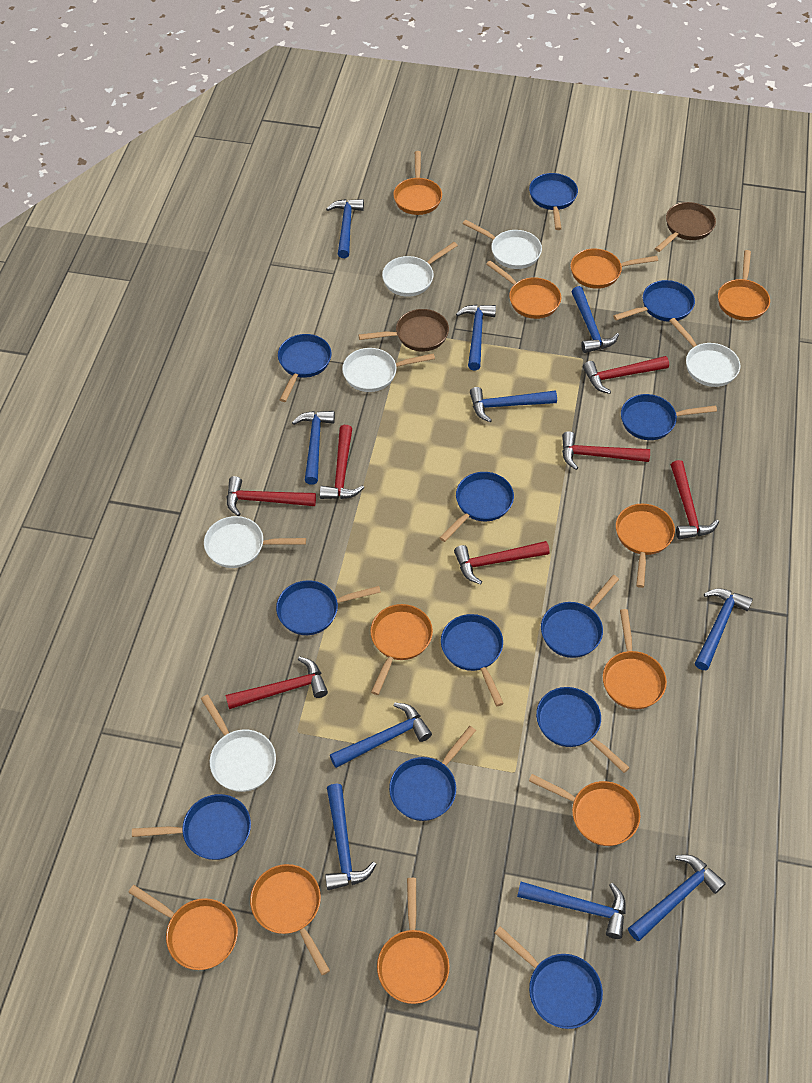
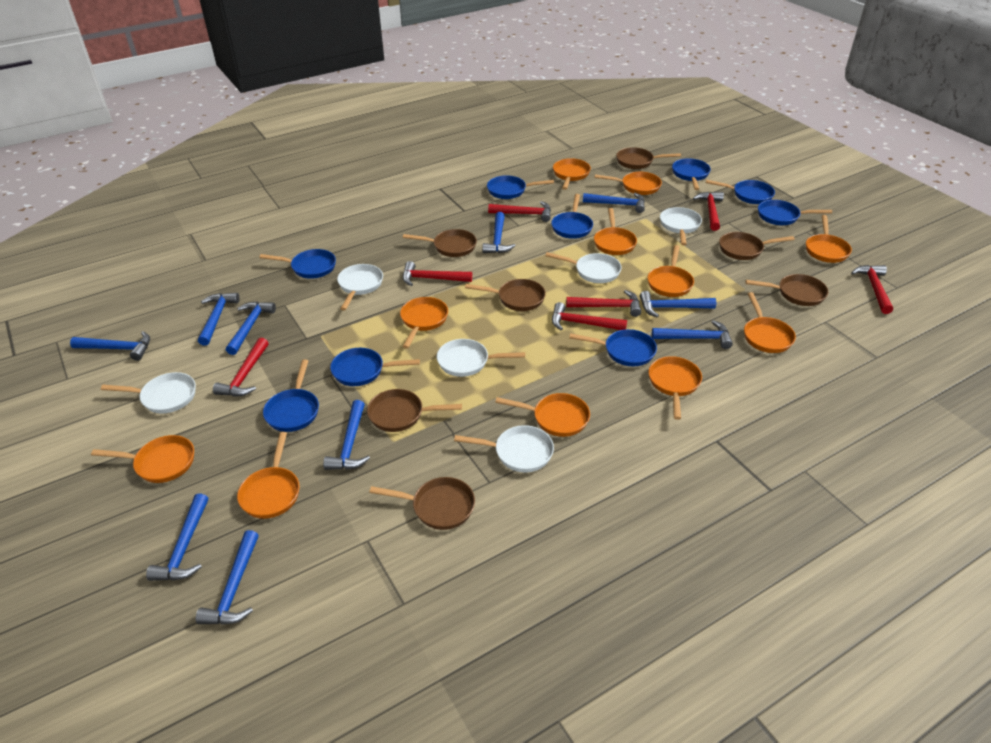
blue pan: [132,794,251,860] [276,580,381,635] [278,334,332,402] [389,726,476,821] [439,472,514,542] [441,614,504,706] [495,926,603,1029] [529,173,578,230] [536,687,630,773] [541,575,619,658] [613,280,695,322] [621,394,717,440] = 12 -> [260,249,336,279] [263,359,319,432] [330,348,420,386] [487,175,554,199] [551,194,593,239] [569,329,657,366] [672,158,711,190] [706,180,775,204] [758,200,832,225] = 9
brown pan: [358,309,449,351] [655,202,716,252] = 2 -> [367,389,462,432] [369,477,475,530] [403,229,477,257] [465,279,546,311] [616,147,681,169] [719,232,795,260] [746,274,828,306] = 7

